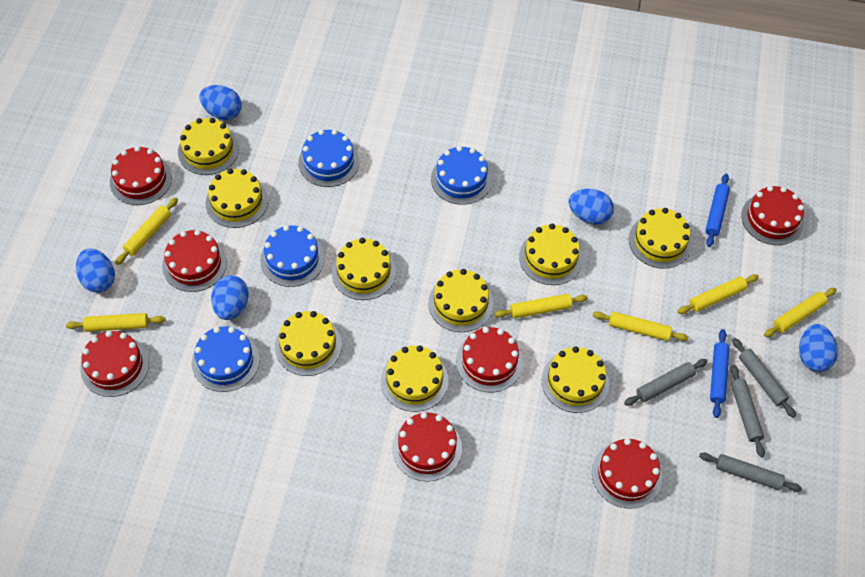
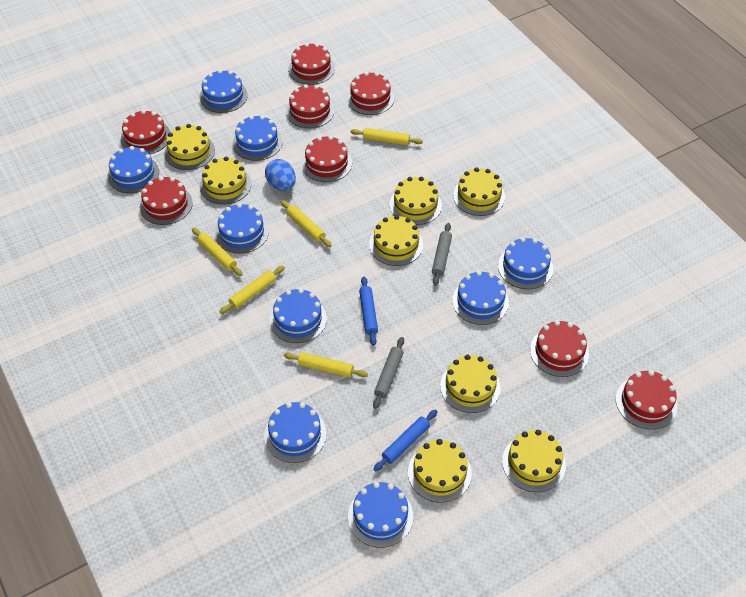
blue cake: [192,326,260,392] [260,225,325,287] [298,129,359,187] [431,146,492,205] = 4 -> [107,146,159,193] [200,70,248,113] [215,203,269,254] [233,115,283,161] [264,402,327,463] [270,288,327,343] [348,482,413,548] [452,271,509,325] [498,237,553,289] = 9
blue egg: [76,248,115,293] [199,85,242,120] [211,275,249,320] [569,189,614,225] [799,324,838,372] = 5 -> [265,159,296,191] = 1
grey rolling pin: [624,359,708,406] [699,453,802,492] [730,365,765,457] [732,338,796,418] = 4 -> [373,337,404,409] [432,223,452,286] = 2
red cake: [80,331,149,397] [110,146,172,205] [162,230,227,292] [392,412,462,481] [456,327,523,392] [592,438,662,508] [741,186,804,245] = 7 -> [121,110,170,154] [140,176,193,225] [286,84,334,128] [288,43,335,85] [301,136,352,182] [347,72,394,115] [530,320,589,377] [616,370,678,430] = 8
yellow cake: [178,118,239,175] [206,169,268,228] [275,311,342,376] [332,238,396,300] [381,345,448,412] [428,269,493,332] [519,224,583,285] [541,346,609,413] [629,208,692,269] = 9 -> [164,124,215,170] [200,157,252,204] [369,215,423,266] [390,177,442,225] [408,439,472,502] [440,355,501,413] [453,168,505,216] [502,430,566,492] = 8
yellow rolling pin: [66,313,165,332] [115,197,178,265] [494,294,588,319] [593,311,689,341] [678,274,759,314] [764,288,837,337] = 6 -> [192,228,243,276] [219,266,285,314] [280,200,332,247] [284,352,368,378] [351,128,423,145] = 5

